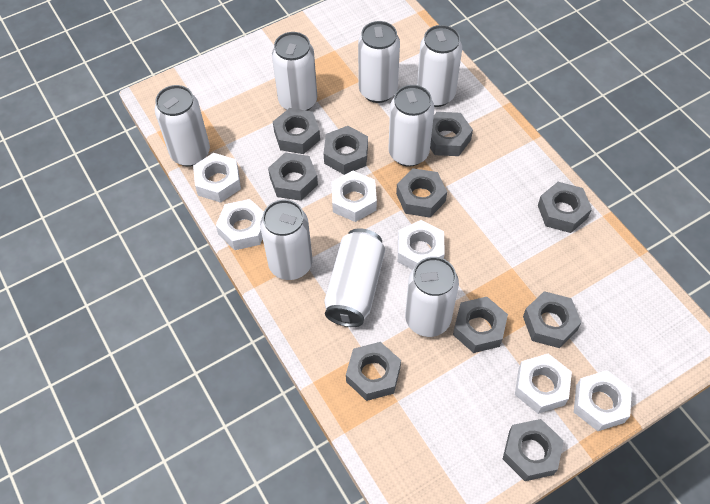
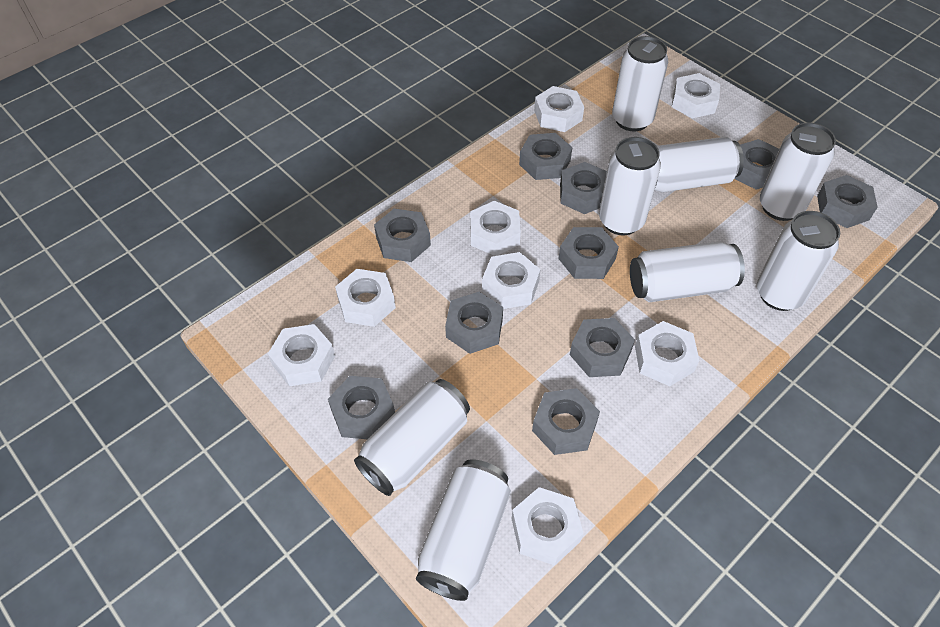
white nut: [193,153,241,203] [216,199,264,250] [331,171,377,222] [398,220,445,270] [515,353,572,414] [574,370,632,431] = 6 -> [268,324,335,386] [335,269,396,327] [470,201,521,256] [482,252,541,309] [512,487,584,566] [534,86,584,132] [635,321,700,386] [672,73,720,118] = 8

